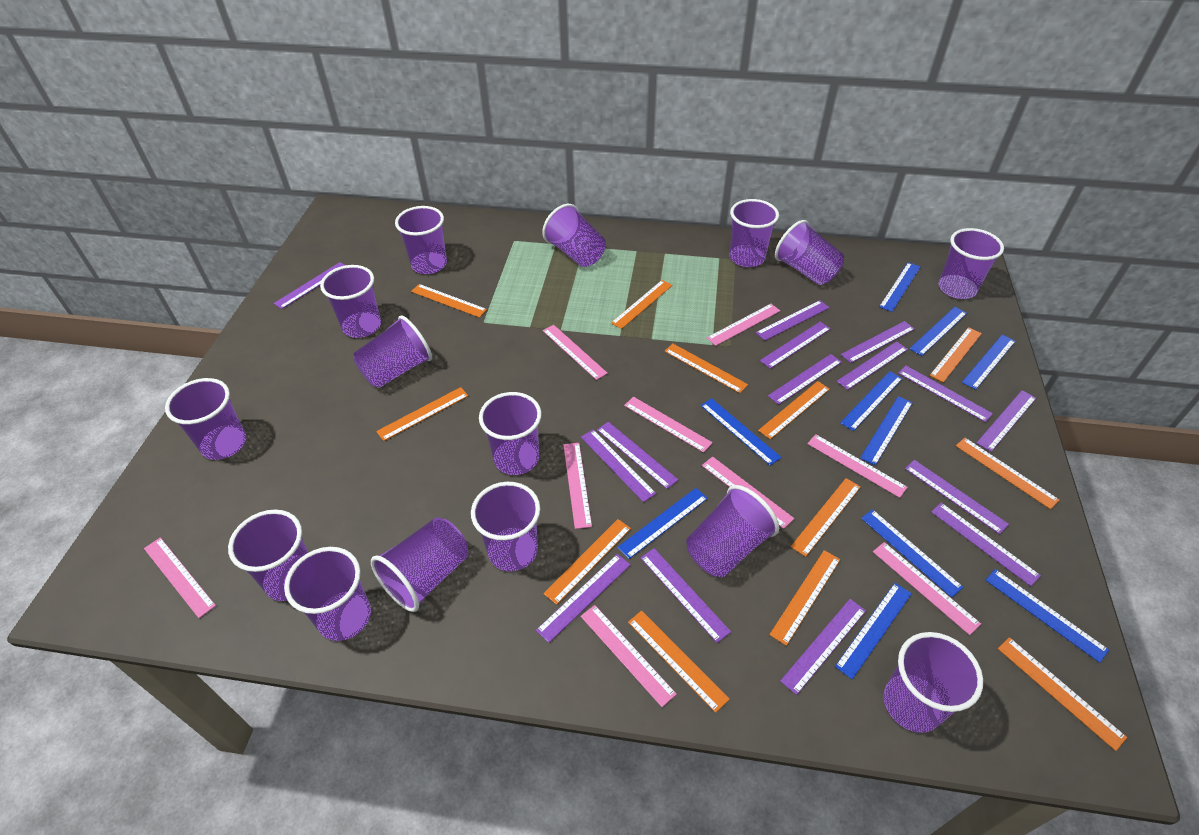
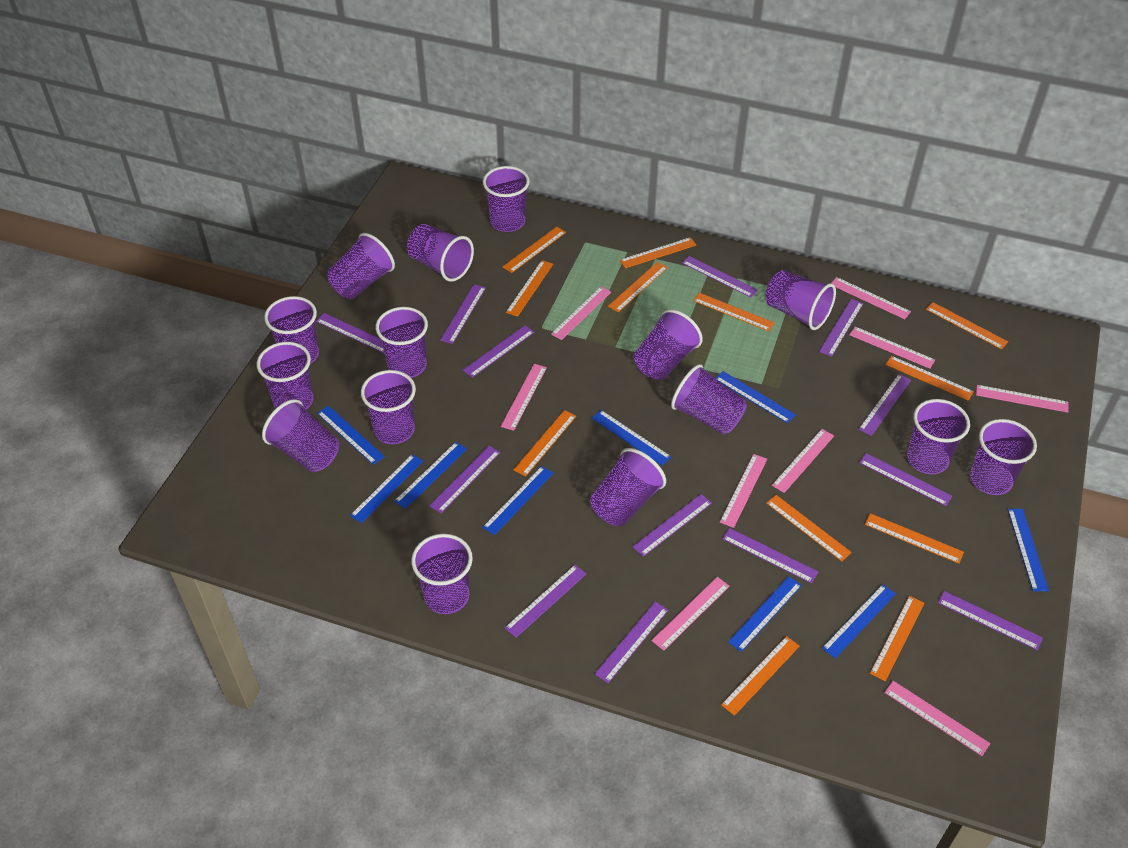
blue ruler: [617,488,708,559] [701,398,782,466] [835,583,912,679] [840,371,903,431] [860,396,913,465] [861,509,963,597] [879,262,920,312] [909,307,967,356] [962,335,1016,390] [986,569,1109,663] = 10 -> [317,406,385,465] [350,454,423,523] [394,442,467,509] [482,466,553,535] [592,410,671,466] [715,371,796,423] [728,576,802,652] [822,584,896,658] [1008,509,1049,591] = 9
purple ruler: [274,262,345,309] [536,554,630,643] [581,430,656,502] [597,422,678,489] [640,548,731,643] [756,300,829,341] [760,322,831,369] [768,354,842,405] [780,599,866,695] [837,341,908,390] [841,321,915,363] [898,366,993,422] [905,460,1009,534] [931,503,1041,586] [977,390,1036,452] = 15 -> [316,313,384,353] [430,446,500,513] [440,284,486,344] [463,325,534,378] [504,565,586,638] [595,602,668,683] [633,494,712,557] [682,256,758,297] [722,528,818,583] [819,299,864,357] [859,374,911,436] [859,453,952,506] [938,591,1043,650] = 13

